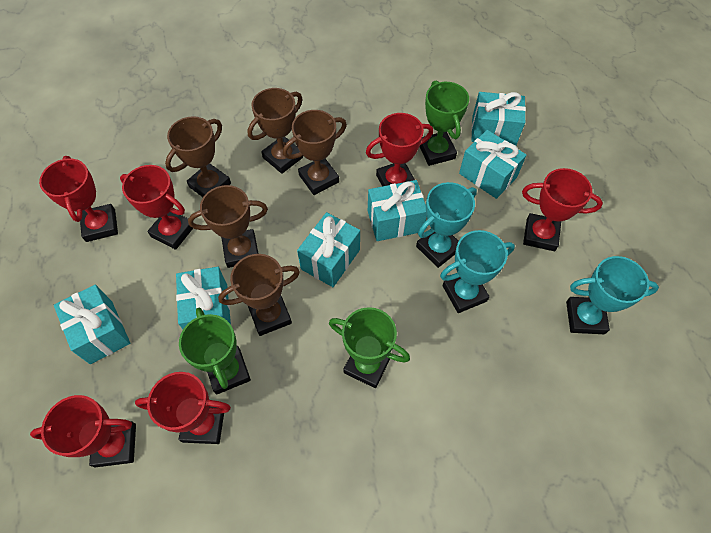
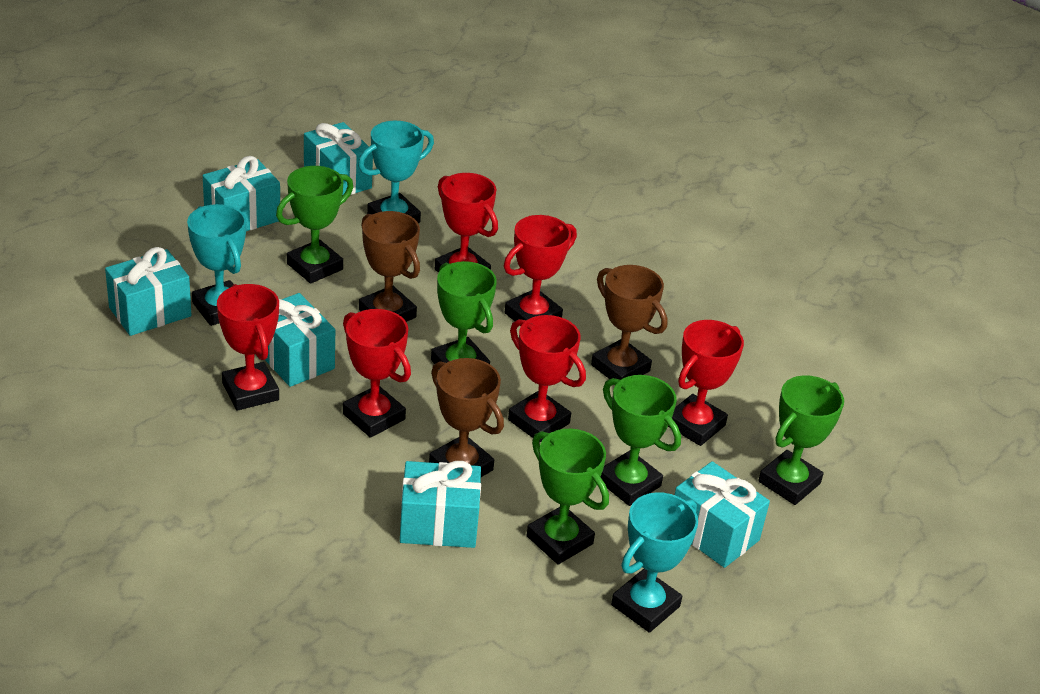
brown trophy: [165,116,231,197] [188,185,268,268] [218,254,300,336] [247,88,303,174] [283,110,347,195] = 5 -> [359,211,420,322] [429,358,504,477] [591,265,668,380] = 3
green trophy: [179,308,251,395] [329,307,410,388] [419,80,469,166] = 3 -> [276,166,353,284] [431,261,497,364] [527,429,609,565] [601,375,681,506] [758,375,844,505] = 5

